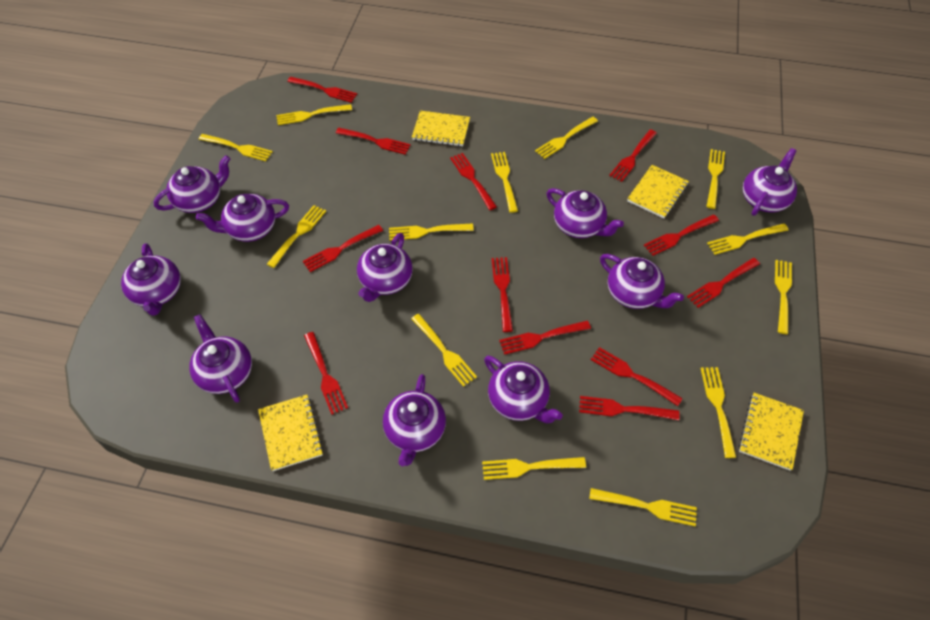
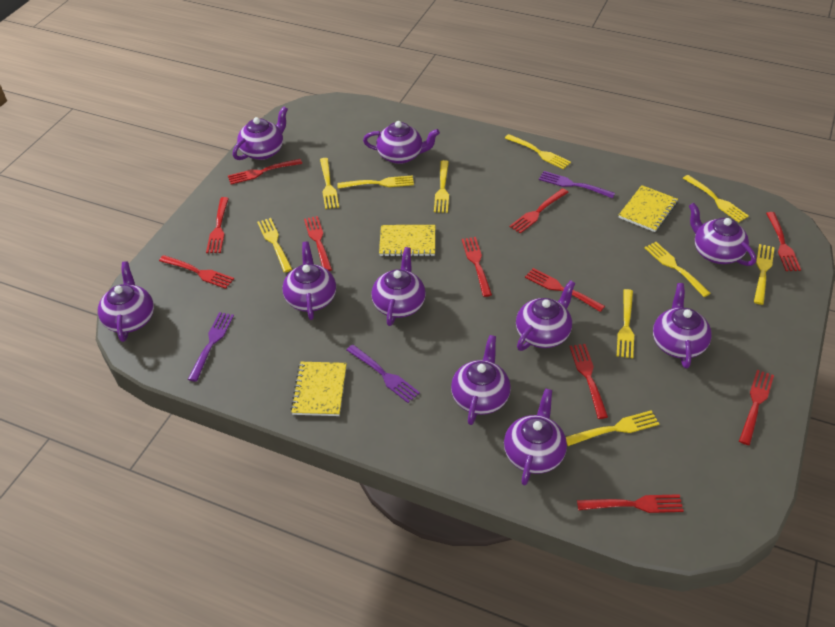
purple fork: none = 0 -> [188,312,234,382] [347,345,420,403] [539,171,615,199] = 3
red fork: [287,77,357,103] [303,225,383,272] [304,332,348,415] [336,128,411,155] [450,153,497,210] [492,257,513,332] [499,321,591,355] [579,396,680,420] [591,347,683,406] [609,129,657,182] [644,215,719,256] [687,258,760,308] = 12 -> [159,255,234,289] [206,197,229,253] [228,159,302,184] [304,216,332,271] [462,237,492,297] [509,188,569,234] [525,268,605,312] [569,344,608,419] [577,494,684,513] [739,370,774,445] [766,212,801,271] = 11
yellow fork: [198,134,273,161] [267,205,326,268] [276,104,352,125] [389,223,474,241] [411,314,477,387] [482,457,586,480] [491,152,518,213] [535,117,598,159] [589,488,697,526] [701,367,736,458] [706,149,725,209] [707,223,789,255] [775,260,792,334] = 13 -> [257,218,292,272] [320,158,339,209] [337,175,414,189] [434,160,449,213] [505,134,571,170] [566,410,659,446] [617,289,634,358] [644,242,711,297] [683,175,749,223] [754,244,775,305] = 10
yellow notebook: [258,395,324,471] [412,111,470,147] [627,165,689,218] [739,393,804,471] = 4 -> [291,362,347,416] [379,225,435,257] [618,185,678,232] = 3

